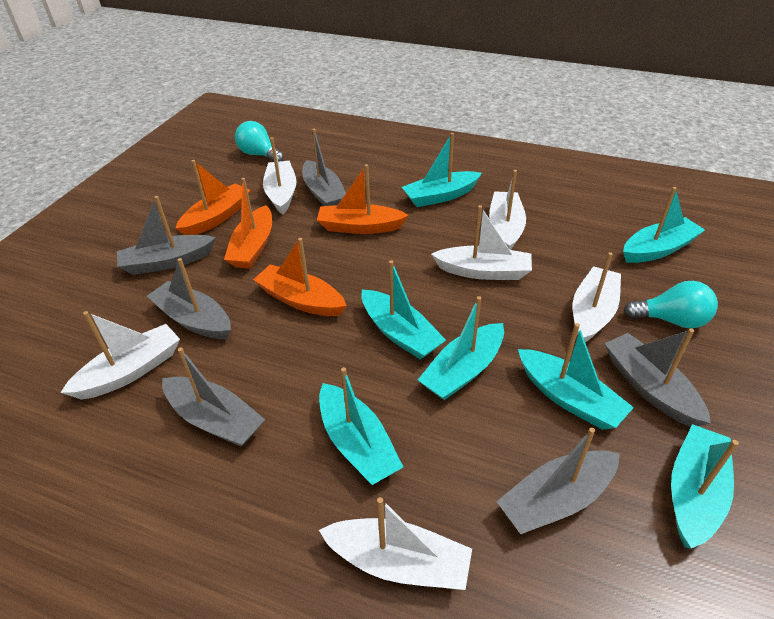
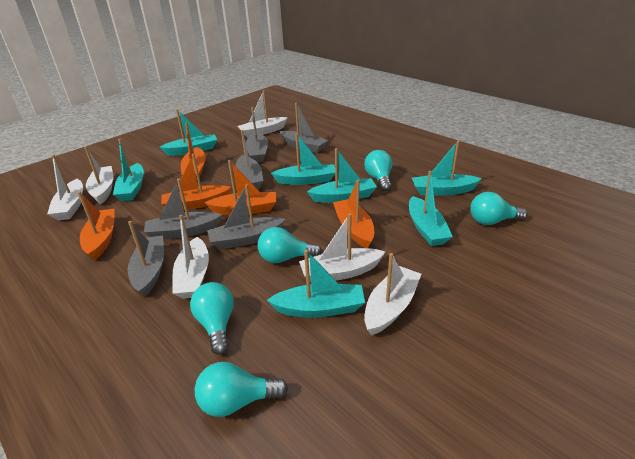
orange boat: [176,160,251,235] [224,178,272,269] [253,238,347,316] [317,164,409,234] = 4 -> [77,191,115,260] [162,154,232,210] [181,123,206,181] [204,160,276,215] [333,180,374,248] = 5
turquoise light bulb: [235,121,284,162] [623,281,718,328] = 2 -> [190,282,234,355] [195,362,288,417] [258,227,322,263] [364,150,392,191] [470,192,527,225] = 5

